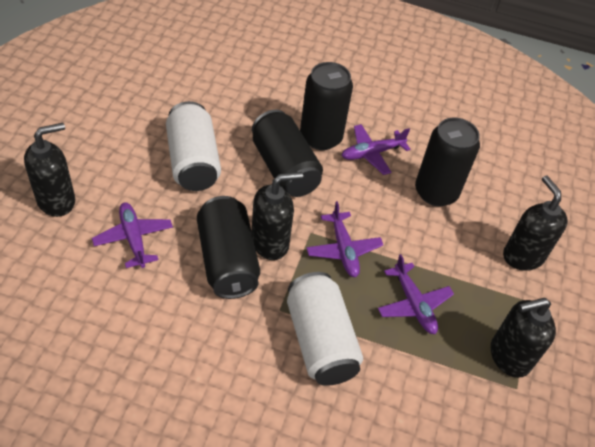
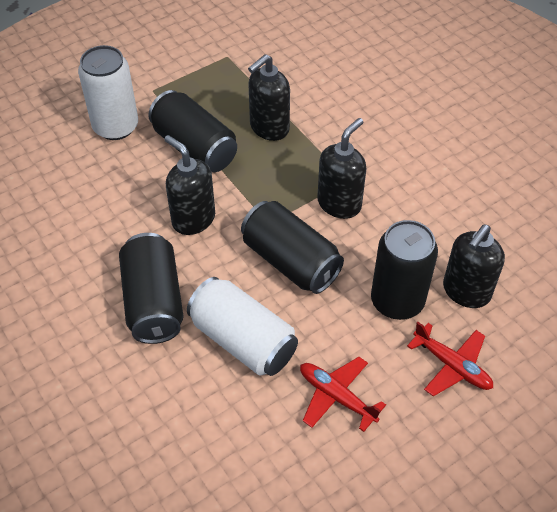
purple plane: [92,202,173,268] [306,201,383,277] [341,124,410,175] [378,254,454,334] = 4 -> none = 0
red plane: none = 0 -> [300,357,386,432] [407,322,493,396] = 2

